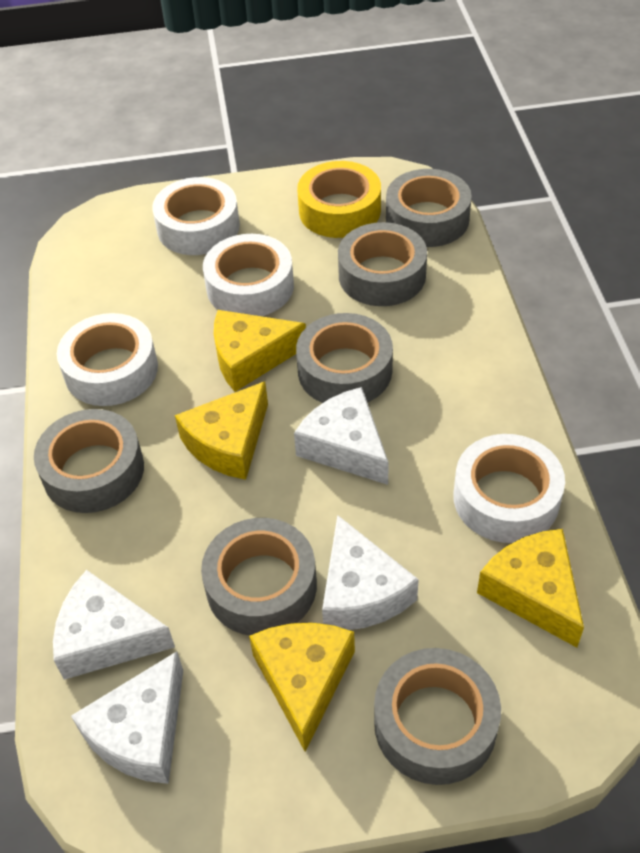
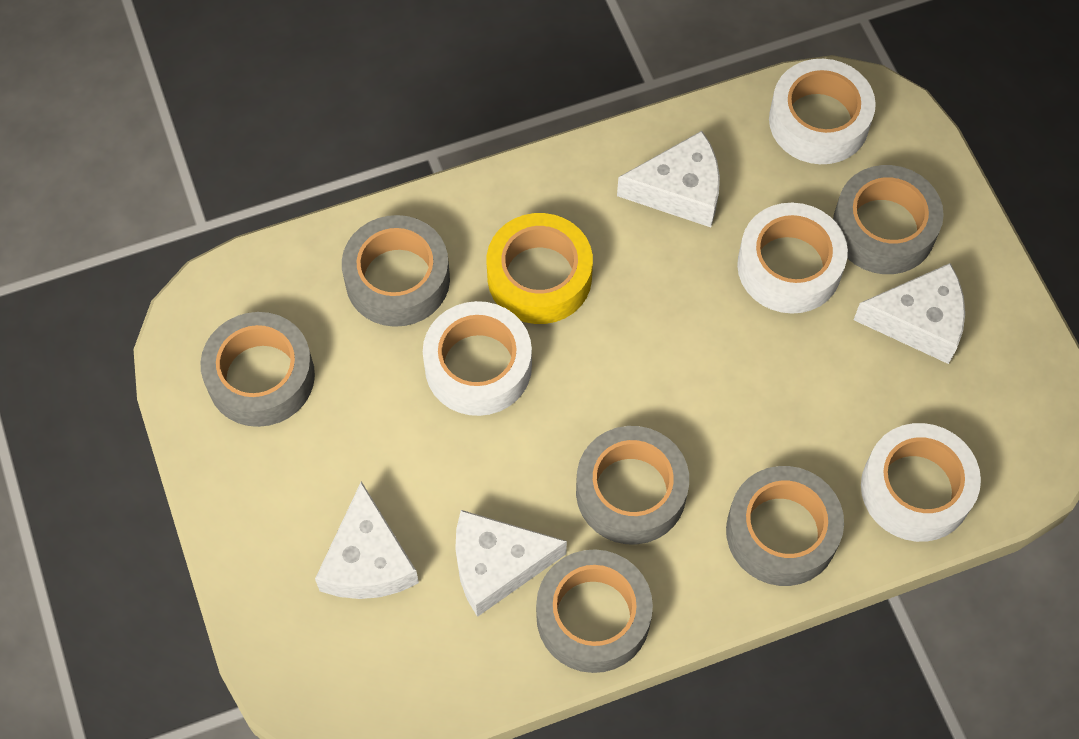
yellow cheese: [175,381,268,480] [214,310,306,392] [249,623,355,752] [477,529,584,648] = 4 -> none = 0

